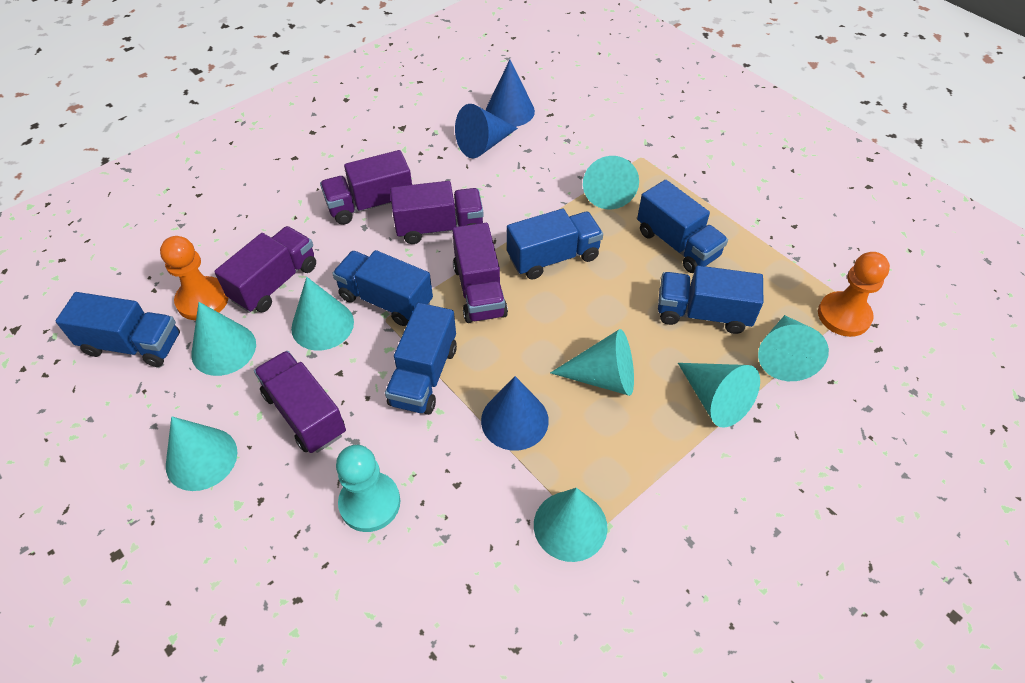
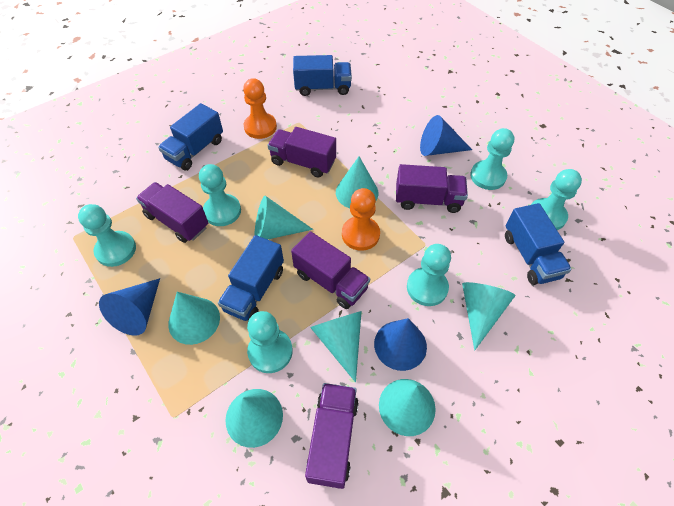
blue truck: [56,292,180,367] [332,250,433,326] [385,303,457,415] [507,209,603,280] [637,180,728,273] [658,266,763,334] = 6 -> [158,103,223,170] [218,235,284,321] [293,55,352,96] [505,203,572,285] = 4
turquoise cone: [166,416,237,491] [191,302,256,376] [291,277,354,351] [534,488,607,562] [550,329,634,396] [583,156,639,210] [678,363,760,428] [758,315,829,381] = 8 -> [168,292,220,345] [226,389,283,448] [255,196,313,240] [310,311,362,382] [336,157,378,208] [379,379,436,436] [462,282,515,350] = 7
turquoise pawn: [336,445,400,532] = 1 -> [78,204,136,267] [199,164,241,226] [247,311,293,373] [407,244,451,306] [470,128,514,190] [531,169,582,230] = 6

